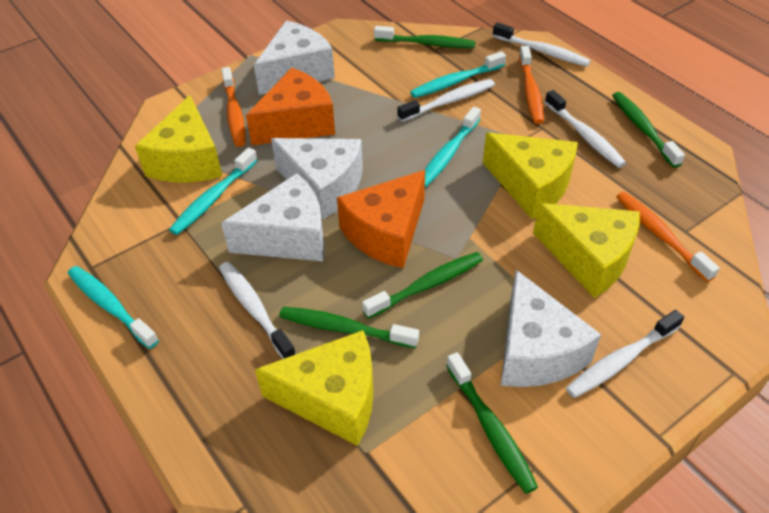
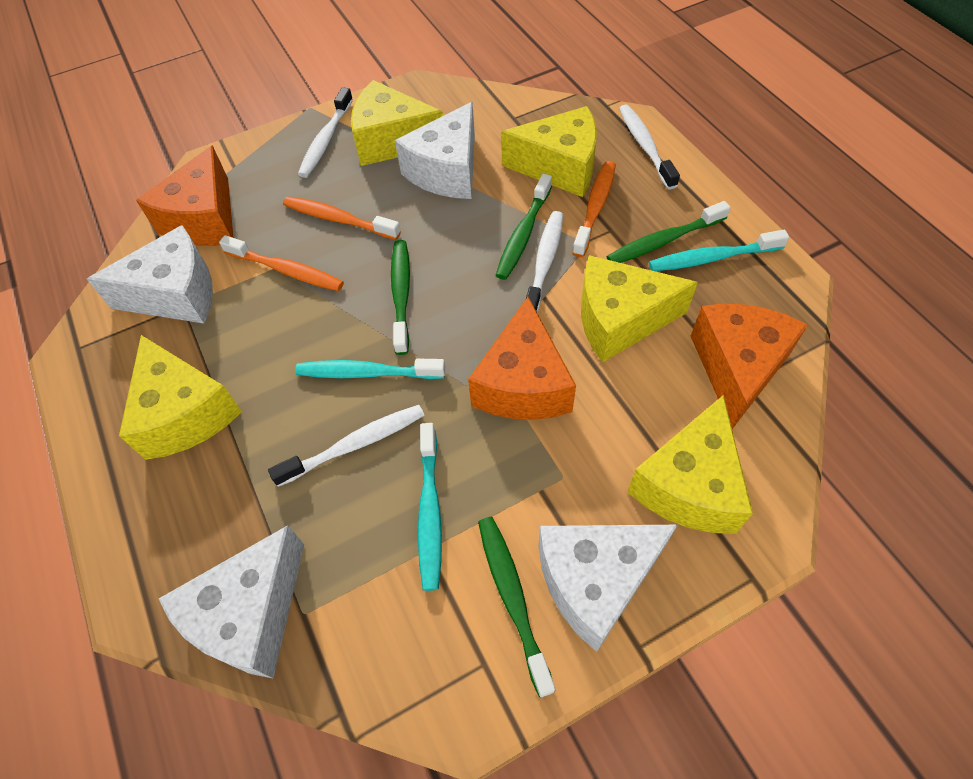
green toothbrush: [279,307,419,348] [362,252,483,319] [374,26,476,48] [446,352,538,494] [612,92,685,168] = 5 -> [391,240,410,355] [478,517,555,697] [496,174,552,280] [606,201,730,263] = 4
orange cheese: [246,68,335,145] [337,170,425,268] = 2 -> [136,145,233,246] [468,297,576,420] [691,304,808,429] = 3
turquoise toothbrush: [68,266,159,349] [169,148,257,235] [410,51,506,98] [425,107,481,188] = 4 -> [295,359,445,379] [418,423,442,591] [649,230,789,271] = 3
white toothbrush: [219,262,296,359] [397,79,495,122] [493,22,590,67] [545,90,626,168] [566,310,684,398] = 5 -> [268,405,424,487] [298,87,353,178] [526,211,563,313] [619,104,680,190] = 4
yellow cheese: [135,95,222,182] [255,330,373,446] [483,132,578,219] [533,203,640,298] = 4 -> [119,335,242,460] [351,80,444,166] [501,106,597,197] [581,255,698,363] [627,395,753,534] = 5

